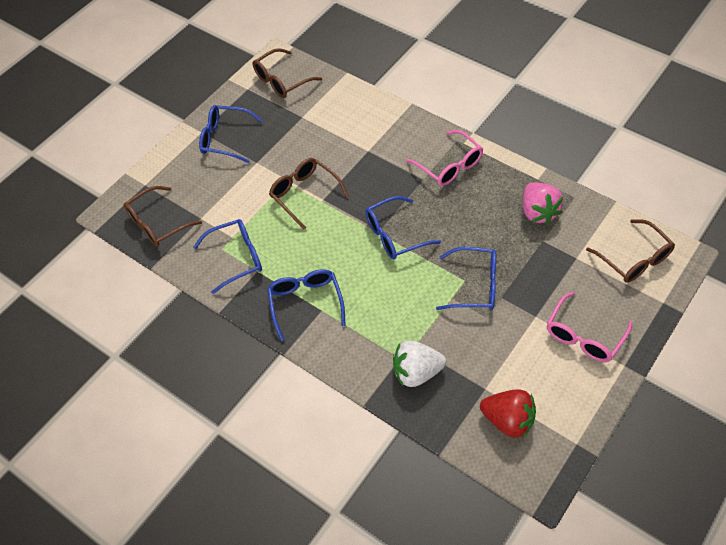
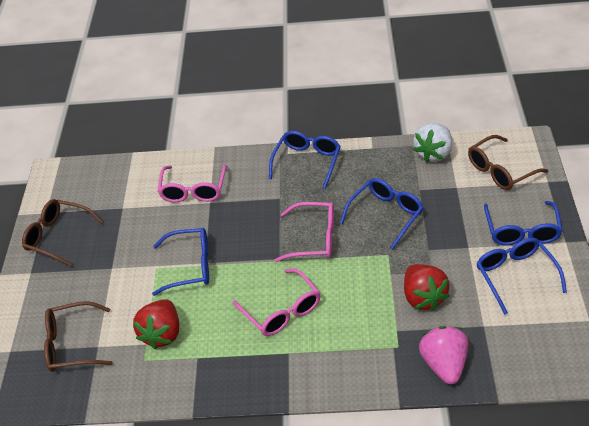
brown glasses: [124,186,202,247] [253,48,322,98] [269,158,349,229] [586,219,675,283] = 4 -> [22,199,103,267] [44,301,112,372] [468,135,548,190] = 3
pink glasses: [406,130,483,186] [547,292,632,362] = 2 -> [158,164,226,202] [233,268,320,336] [275,202,334,262] = 3
red strawberry: [480,389,536,438] = 1 -> [133,299,179,349] [404,264,449,311] = 2

